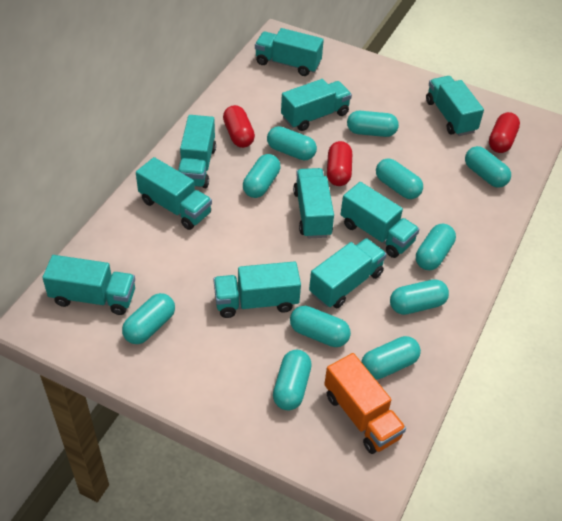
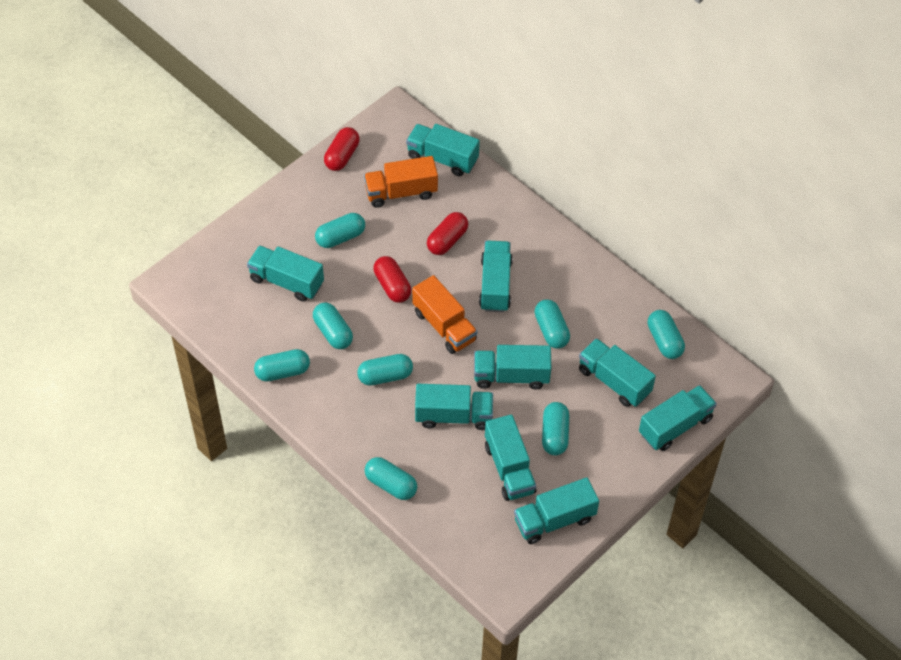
orange truck: [324,353,406,454] = 1 -> [364,156,438,208] [412,275,477,354] = 2
turquoise capsule: [122,293,175,344] [243,154,281,198] [267,126,317,161] [273,350,311,410] [290,306,351,347] [347,111,399,137] [361,336,421,380] [376,159,423,199] [390,279,449,315] [416,224,456,270] [465,146,511,188] = 11 -> [254,349,310,382] [313,303,353,349] [315,213,365,248] [357,354,413,386] [365,457,417,500] [535,299,570,349] [542,402,569,455] [648,310,685,359] = 8
turquoise truck: [42,255,135,315] [136,157,212,230] [178,115,216,188] [214,261,301,318] [255,28,324,76] [281,79,352,131] [293,168,334,239] [309,238,387,308] [341,182,420,258] [426,76,484,136] = 10 -> [247,245,324,302] [406,124,480,176] [415,384,493,430] [474,345,551,390] [479,241,513,312] [485,414,537,501] [514,477,599,544] [579,338,656,407] [639,385,717,451] = 9

